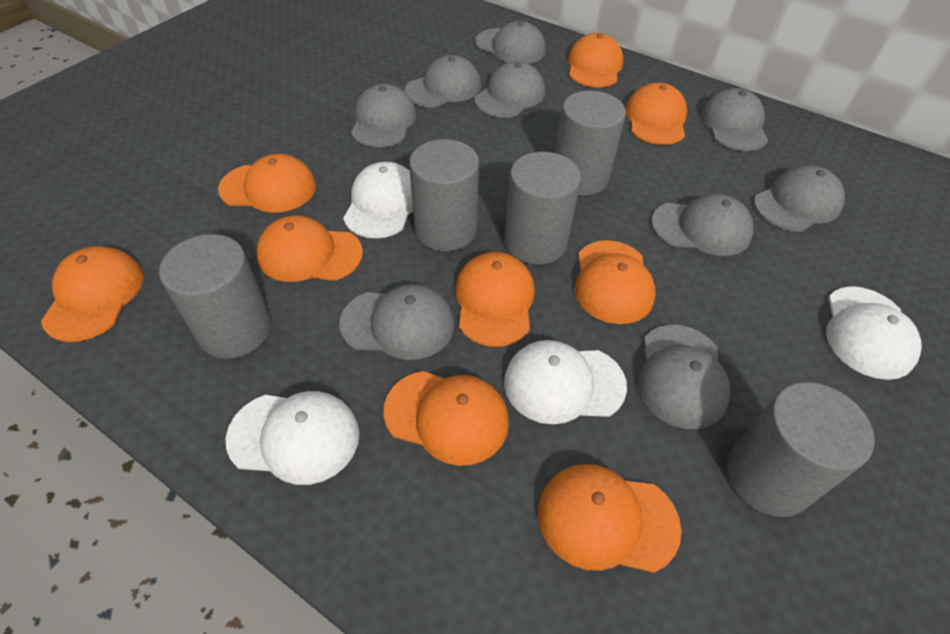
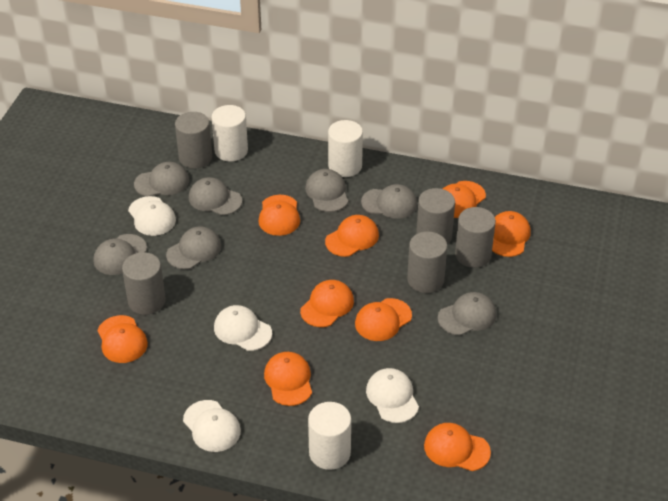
grey cap: [339,284,454,360] [351,84,416,147] [405,55,481,108] [475,21,546,64] [475,61,545,118] [637,325,731,429] [651,194,754,256] [701,88,768,151] [754,165,845,232] = 9 -> [94,234,147,275] [134,162,189,196] [166,226,221,270] [189,177,242,215] [305,169,348,212] [361,184,417,219] [438,292,497,336] = 7
white cylinder: none = 0 -> [212,105,248,162] [308,402,351,470] [328,120,363,177] = 3

